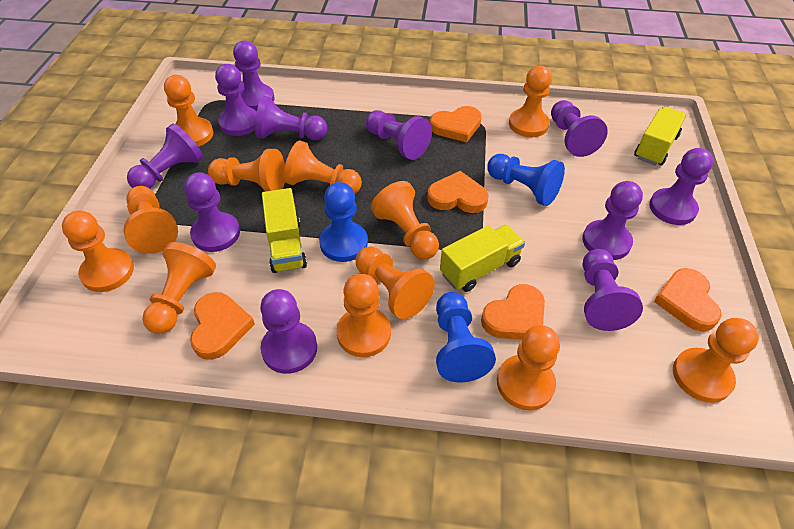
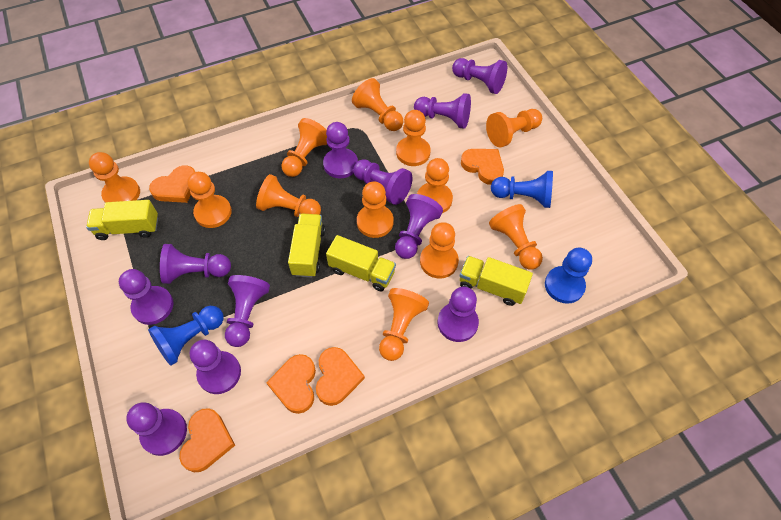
yellow truck: [262,188,307,273] [440,224,525,292] [634,107,686,165] = 3 -> [86,200,158,240] [288,214,325,278] [326,235,396,291] [459,256,533,306] = 4

